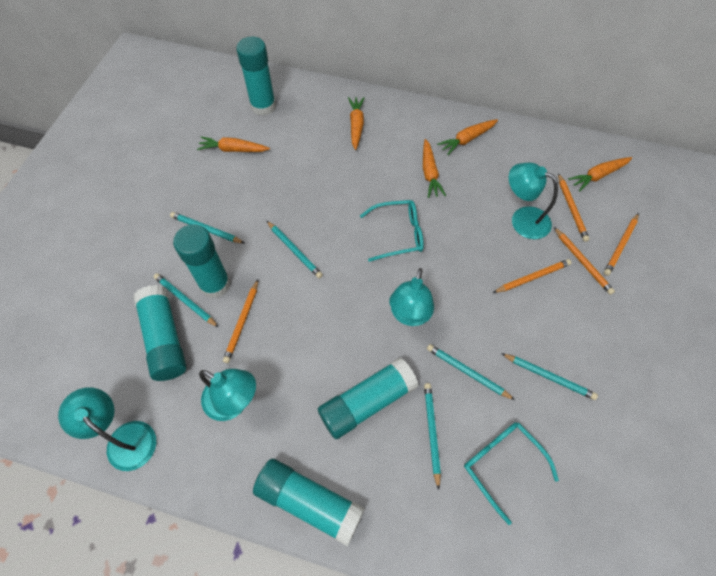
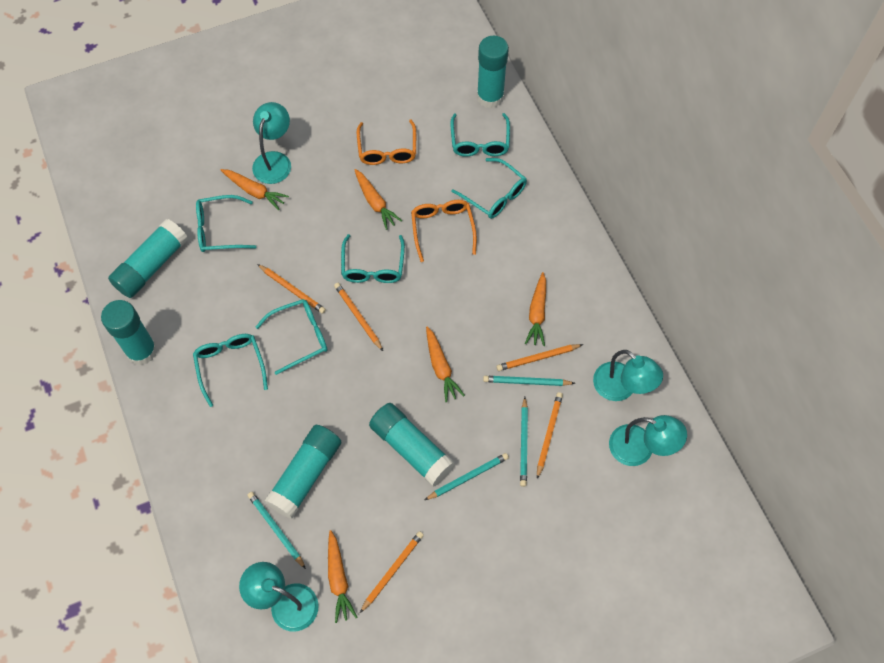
orange glasses: none = 0 -> [357,120,416,165] [411,200,477,262] = 2
turquoise glasses: [360,200,424,262] [464,422,559,525] = 2 -> [193,334,268,407] [196,195,256,252] [256,299,327,375] [341,234,405,283] [450,113,510,157] [452,158,527,219] = 6
turquoise pencil: [153,273,218,327] [170,212,244,243] [267,221,323,278] [424,383,441,490] [427,344,515,400] [501,353,598,400] = 6 -> [247,492,306,569] [425,453,509,500] [483,376,575,386] [520,397,528,487] = 4

